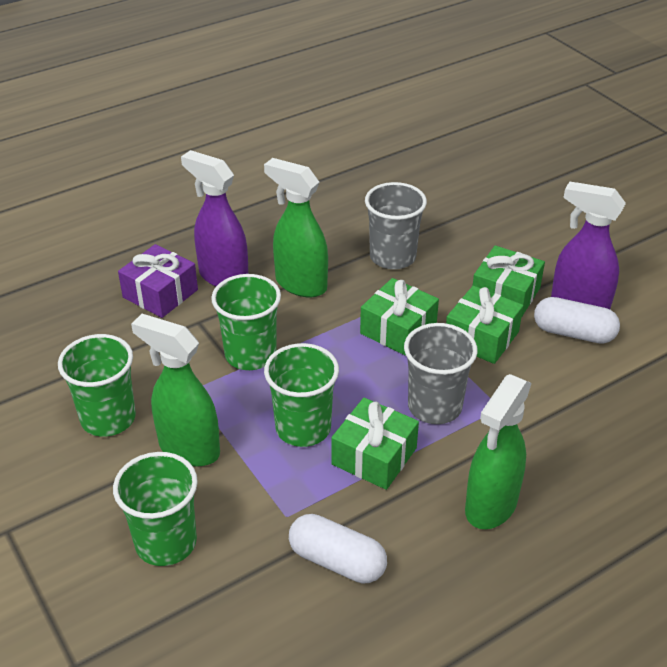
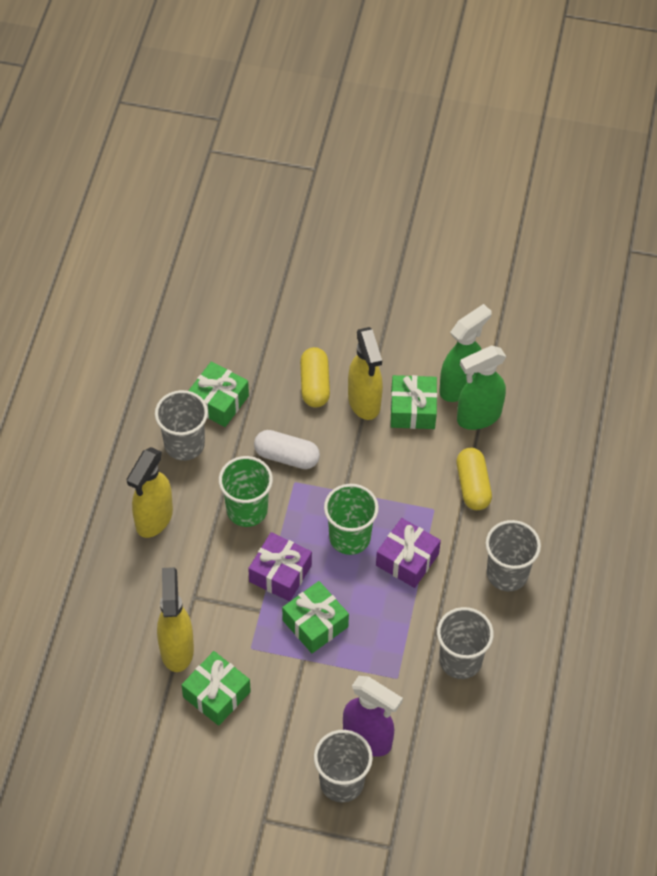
green cup: [58,334,136,437] [113,452,198,566] [211,274,281,370] [264,343,339,447] = 4 -> [219,456,273,527] [324,484,379,555] = 2
green spray bottle: [131,314,220,466] [264,158,328,297] [465,374,531,529] = 3 -> [440,304,492,402] [457,346,506,430] = 2
grey cup: [365,182,427,269] [404,323,478,424] = 2 -> [155,390,208,461] [314,730,373,802] [437,607,494,679] [486,520,541,591] = 4
purple gift: [118,244,198,318] = 1 -> [248,532,312,601] [376,518,441,588] = 2
purple spray bottle: [181,150,248,287] [551,181,626,309] = 2 -> [343,676,403,757] = 1
white capsule: [289,514,387,584] [534,297,620,344] = 2 -> [254,430,320,469] = 1
yellow capsule: none = 0 -> [300,347,330,407] [456,448,492,510] = 2
yellow spray bottle: none = 0 -> [126,447,173,538] [157,567,194,672] [348,327,383,420] = 3

